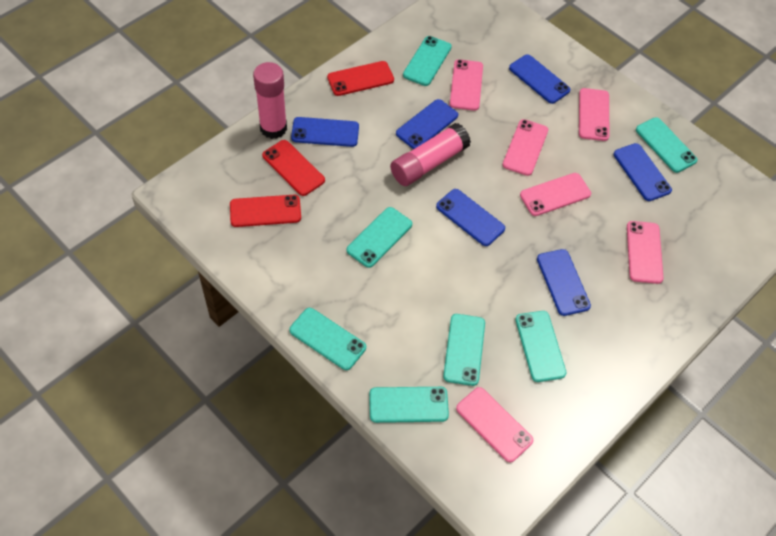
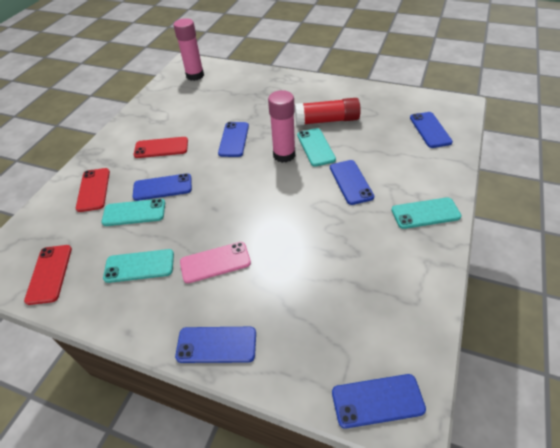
pink phone: [450,59,483,111] [456,387,533,462] [503,119,548,176] [520,173,591,216] [579,88,610,141] [627,221,663,284] = 6 -> [180,242,251,283] = 1
red glue stick: none = 0 -> [295,98,361,126] = 1
turquoise phone: [289,308,366,370] [347,207,412,268] [369,387,449,423] [403,36,452,86] [443,314,485,386] [515,311,566,382] [636,117,697,173] = 7 -> [101,199,165,226] [103,249,174,283] [297,128,336,167] [391,197,462,229] = 4

